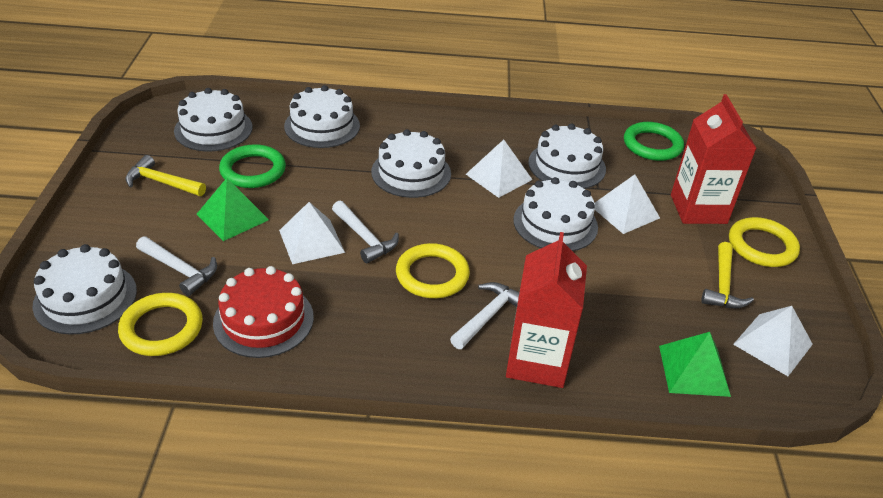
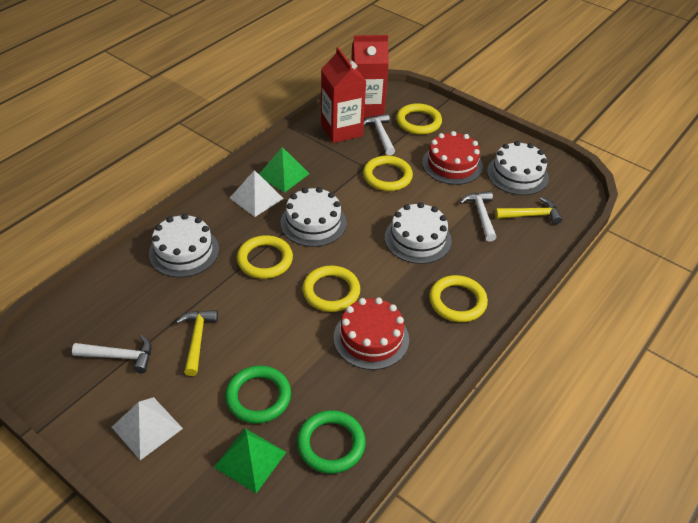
red cake: [213,266,314,358] = 1 -> [334,297,409,370] [422,131,483,185] = 2
white cake: [32,244,137,335] [174,88,253,152] [284,85,360,148] [371,129,451,198] [513,177,598,251] [528,123,606,189] = 6 -> [149,214,219,277] [280,187,347,247] [385,202,452,264] [487,141,549,195] = 4
white pyramid: [279,202,345,264] [466,139,532,198] [595,174,660,234] [733,306,813,376] = 4 -> [112,397,183,460] [230,170,284,217] = 2
yellow ring: [118,293,203,356] [396,243,470,298] [729,217,800,267] = 3 -> [237,235,293,279] [302,266,360,312] [363,156,413,191] [396,103,442,135] [429,275,488,322] = 5

